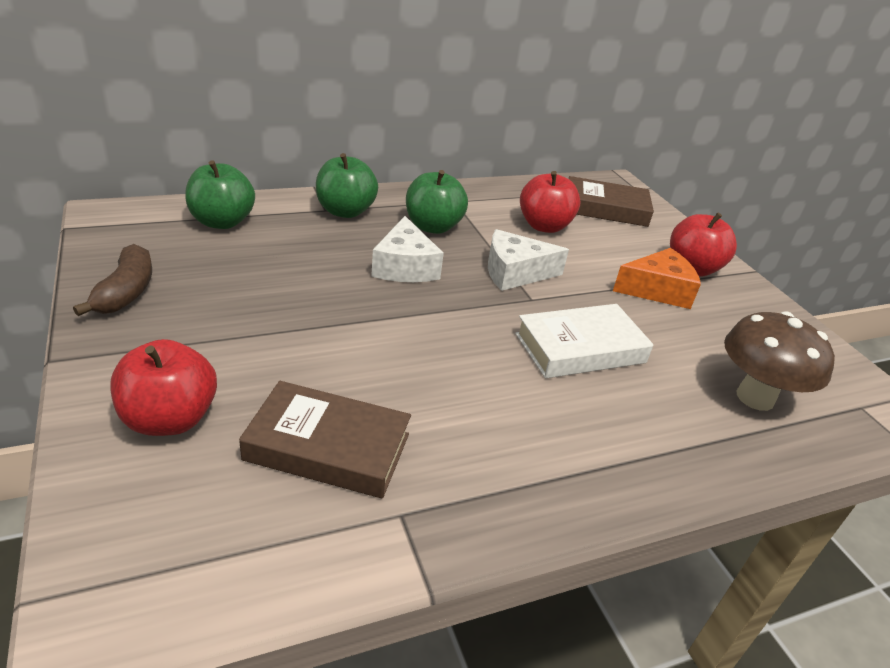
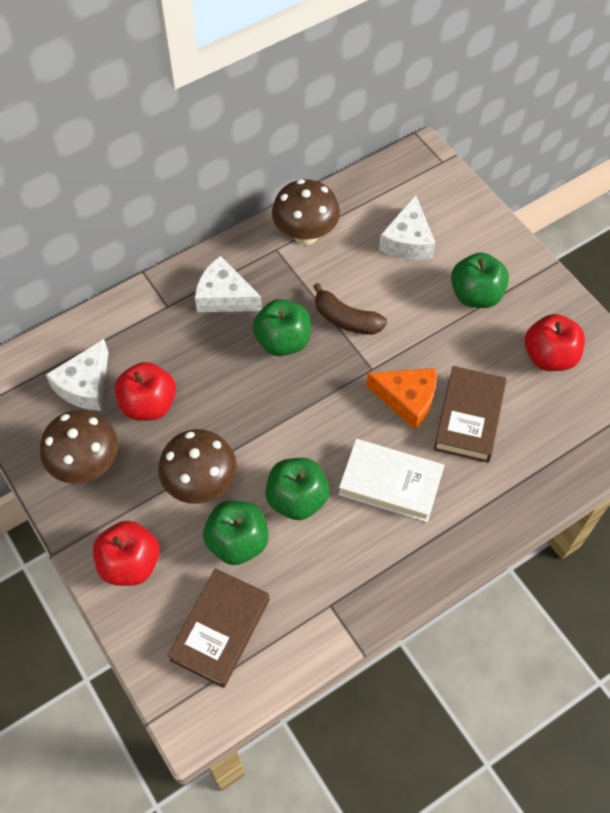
brown mushroom: [724,311,835,411] = 1 -> [40,410,118,484] [158,429,237,504] [272,179,340,245] = 3
green apple: [185,160,255,229] [316,153,378,218] [406,170,468,234] = 3 -> [203,501,269,565] [253,299,311,356] [265,458,329,520] [451,253,509,308] = 4
white cheese: [371,216,444,282] [488,229,569,291] = 2 -> [46,339,109,411] [195,256,262,312] [379,195,435,260] = 3

